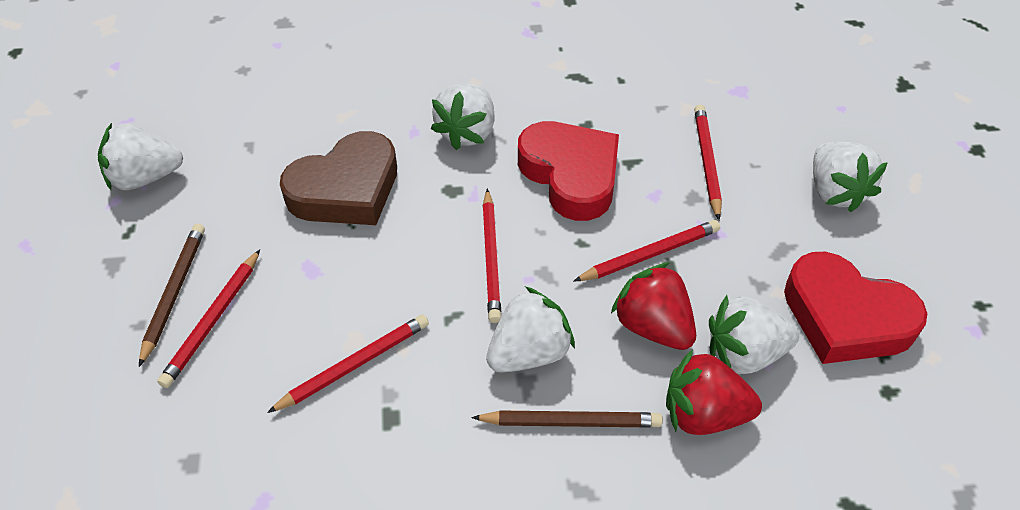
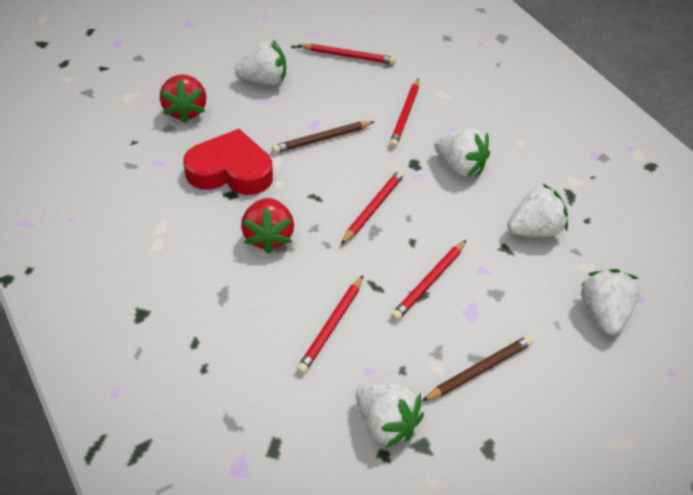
brown heart: [280,131,397,225] = 1 -> none = 0
red heart: [518,121,619,221] [784,252,927,364] = 2 -> [183,129,273,195] = 1

